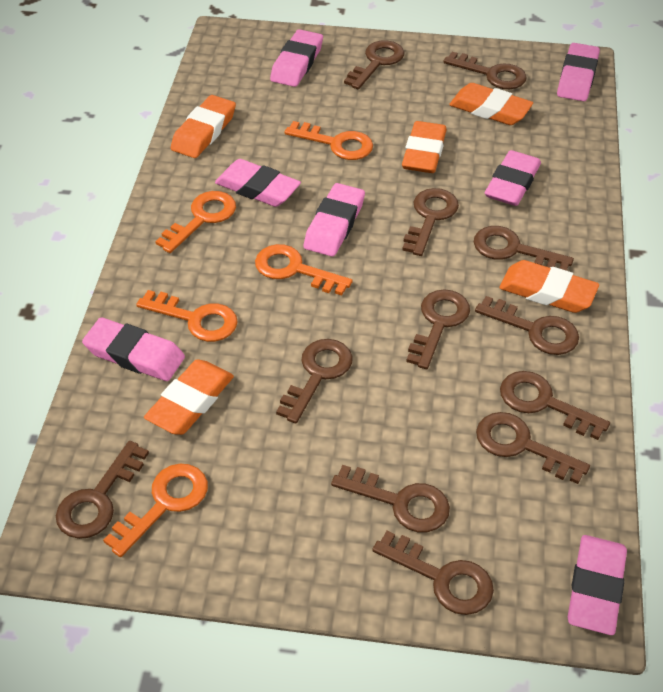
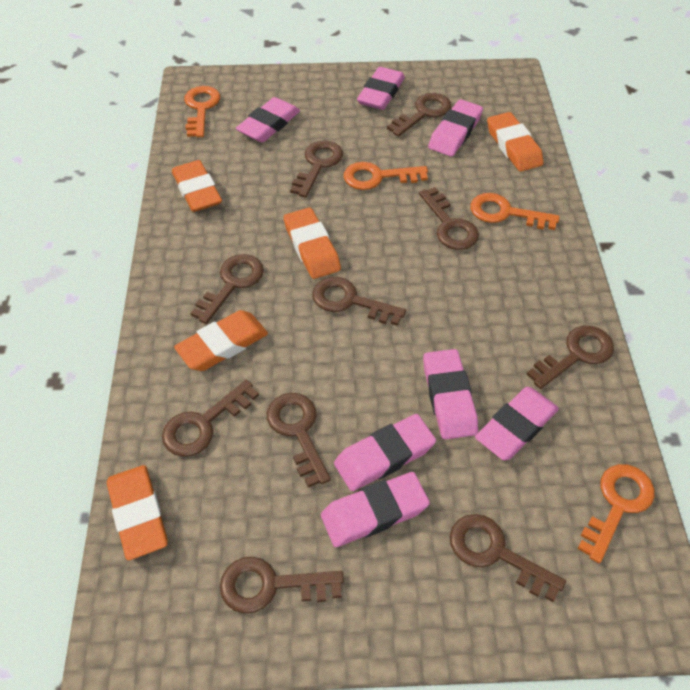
brown key: [56,441,149,539] [276,339,353,424] [331,465,450,532] [344,40,404,89] [372,531,494,615] [402,188,459,256] [406,289,470,369] [444,52,527,89] [474,226,574,271] [475,296,579,355] [476,412,590,484] [500,371,610,440] = 12 -> [162,380,259,457] [191,254,264,324] [220,557,344,613] [267,393,331,488] [290,140,343,198] [312,277,406,326] [387,93,452,137] [419,187,479,250] [450,514,566,602] [527,326,614,389] = 10
orange key: [103,464,208,557] [136,290,238,342] [155,191,236,253] [255,244,353,295] [284,121,373,160] = 5 -> [184,86,220,137] [344,162,428,190] [470,193,559,230] [577,464,655,563] = 4

